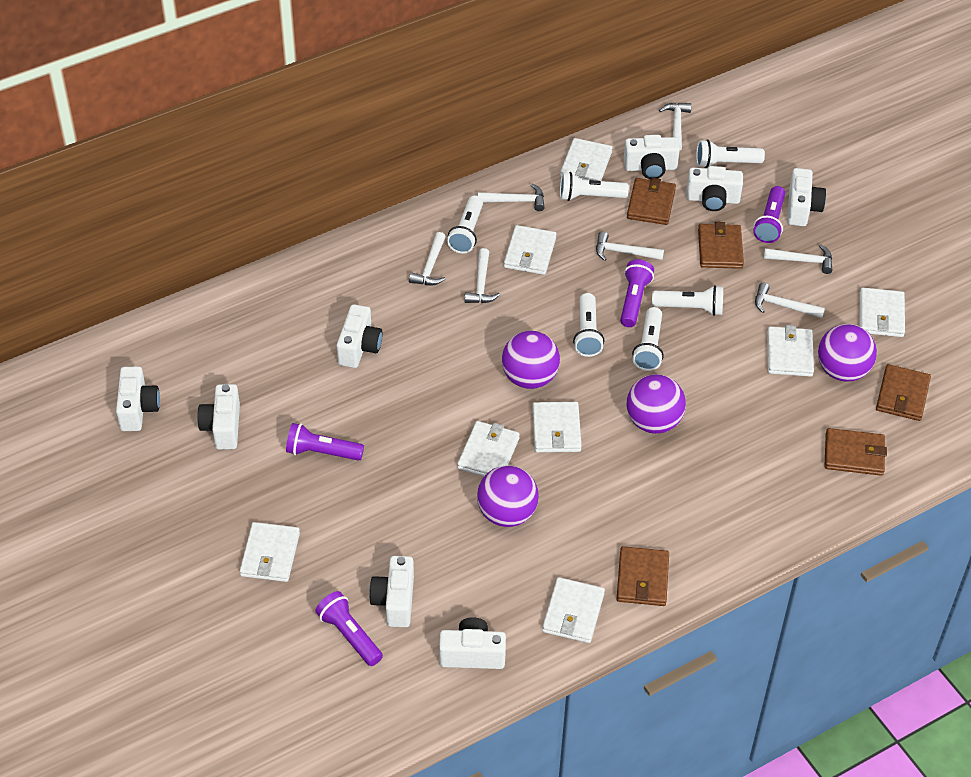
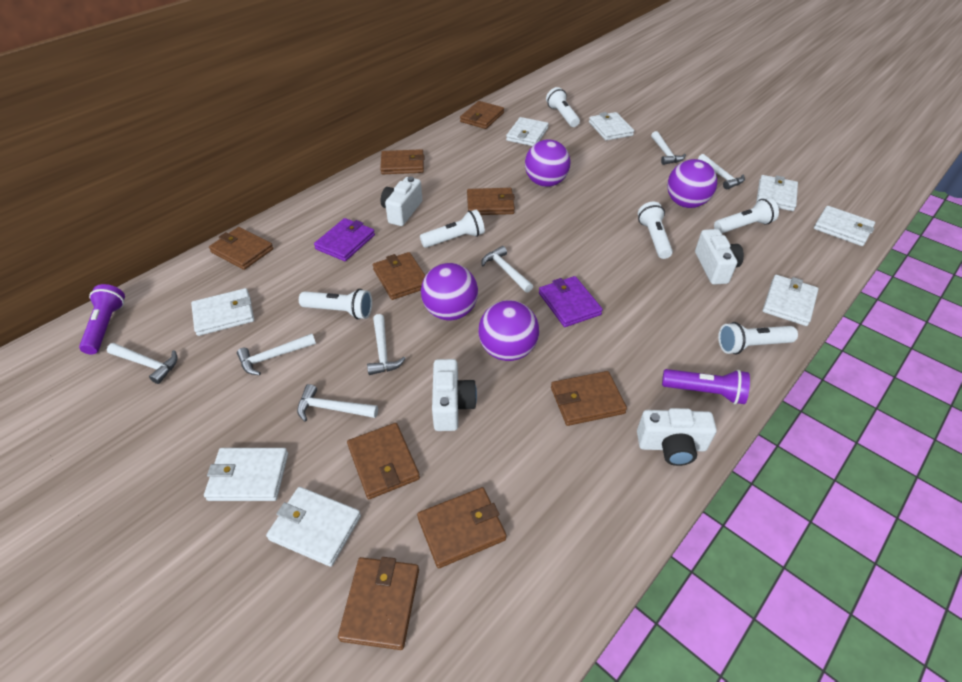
brown wallet: [617,546,669,606] [627,178,676,225] [698,222,744,269] [824,428,887,476] [876,364,931,421] = 5 -> [209,227,274,270] [338,557,419,650] [347,423,420,499] [373,252,426,300] [380,149,424,174] [417,487,507,568] [460,101,504,129] [467,188,515,215] [551,371,627,426] = 9
purple flashlight: [286,423,364,461] [315,591,383,666] [620,259,654,327] [753,186,785,243] = 4 -> [79,284,125,354] [662,369,750,404] = 2
purple wallet: none = 0 -> [314,218,375,261] [539,276,603,327] = 2
white camera: [116,367,160,431] [197,384,240,450] [337,304,383,368] [369,556,414,627] [439,617,506,669] [624,135,680,179] [686,166,743,211] [787,168,826,226] = 8 -> [380,176,422,226] [432,359,477,431] [637,408,717,466] [695,229,744,285] = 4

